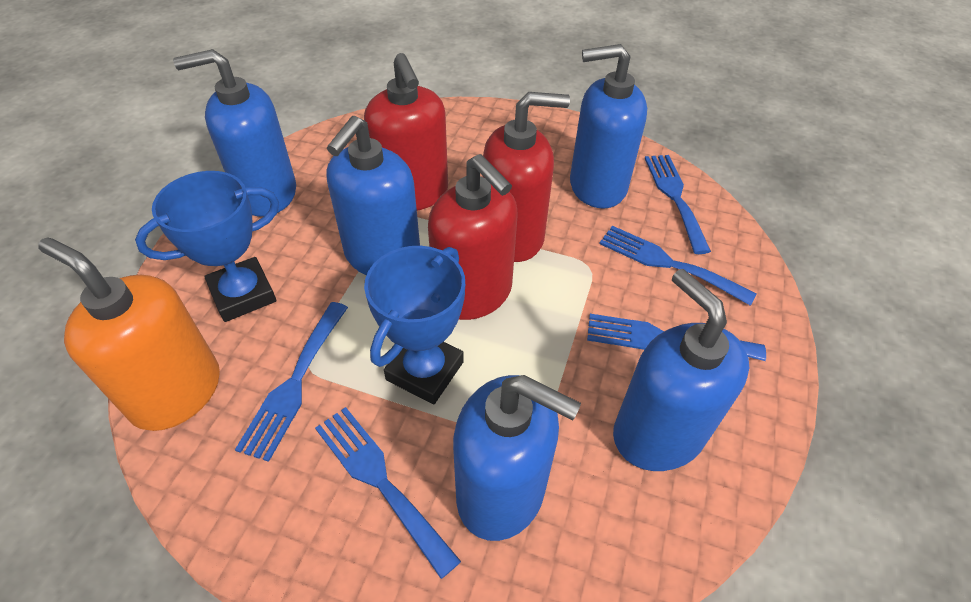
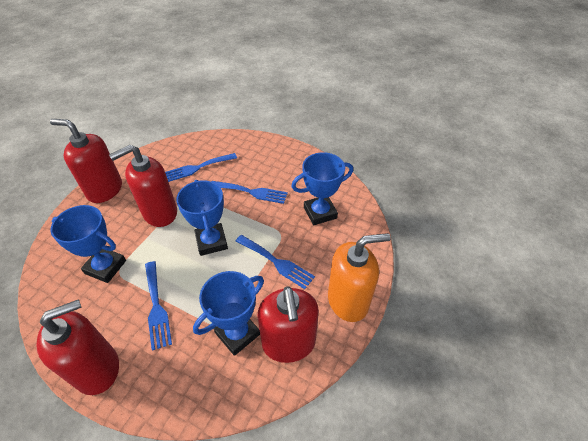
blue fork: [235,302,348,462] [315,407,461,579] [587,314,766,361] [599,226,757,306] [645,155,711,254] = 5 -> [145,261,172,351] [165,153,237,182] [212,181,288,204] [236,235,315,289] = 4
blue soap dispenser: [173,49,296,217] [327,116,420,275] [453,375,581,541] [570,44,647,209] [613,269,749,471] = 5 -> none = 0
blue trophy: [135,171,279,322] [364,246,465,404] = 2 -> [50,205,126,283] [176,180,228,256] [193,271,264,356] [291,152,353,225] = 4
red soap dispenser: [364,53,448,211] [428,154,518,320] [482,92,570,262] = 3 -> [36,299,119,395] [50,119,122,203] [109,145,177,227] [258,286,319,363] = 4

